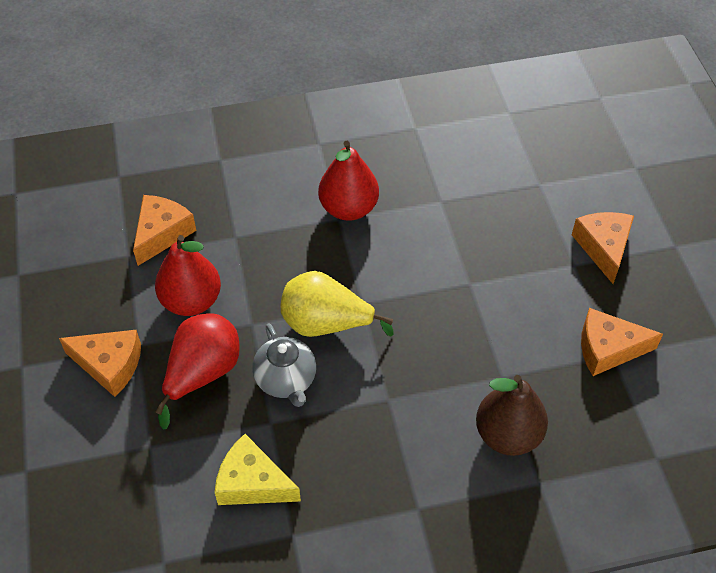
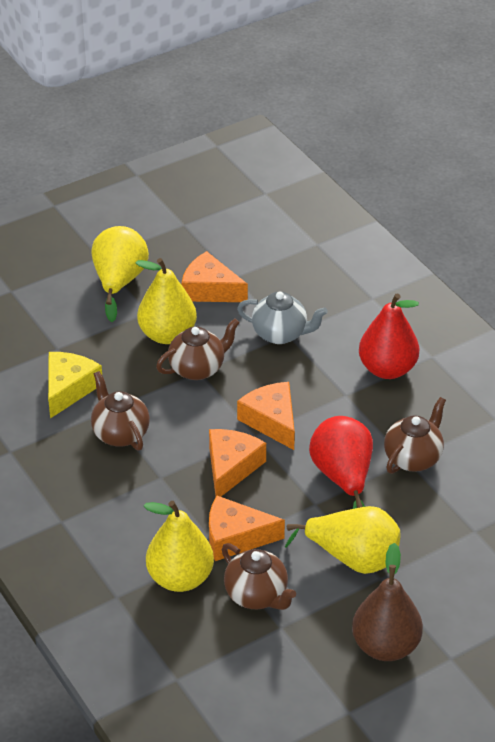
brown teapot: none = 0 -> [91,371,150,451] [156,318,240,380] [222,543,296,610] [384,397,446,474] = 4
red pear: [155,235,221,316] [155,313,240,430] [318,141,379,221] = 3 -> [309,416,373,509] [359,294,419,379] = 2
yellow pear: [281,271,394,337] = 1 -> [91,226,149,322] [135,258,197,344] [144,501,214,592] [285,506,401,574] = 4

